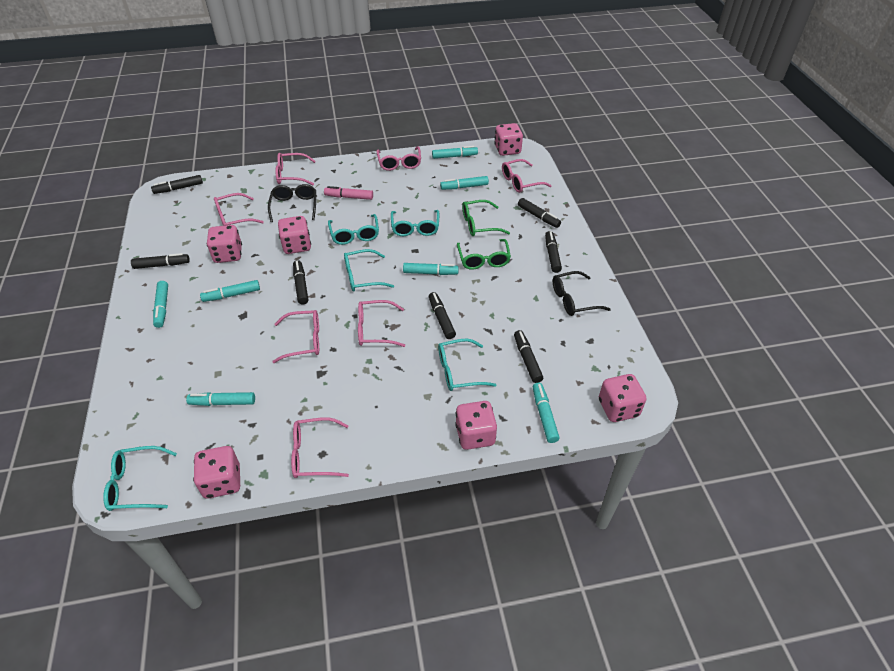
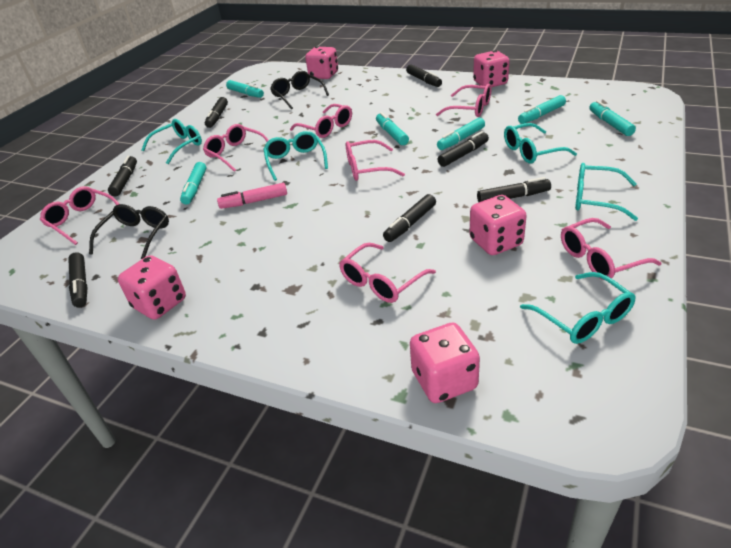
green glasses: [457,239,511,269] [462,200,510,236] = 2 -> none = 0
pink dice: [193,446,240,498] [207,225,242,263] [278,216,311,254] [455,401,497,450] [494,123,523,156] [599,374,647,422] = 6 -> [118,255,186,320] [305,46,338,79] [410,323,480,403] [469,195,527,255] [473,50,510,87] = 5
turquoise marker: [153,281,168,328] [186,392,255,406] [200,280,260,302] [403,263,459,275] [432,146,478,159] [440,176,489,190] [533,383,559,443] = 7 -> [180,162,207,205] [226,80,264,98] [376,112,409,145] [437,118,485,150] [518,95,566,124] [589,100,636,136] = 6

